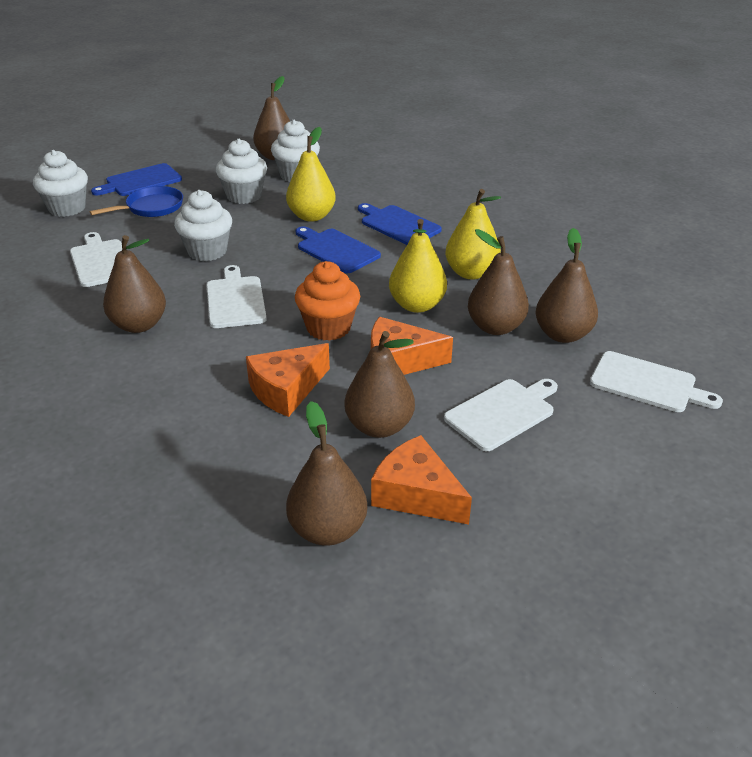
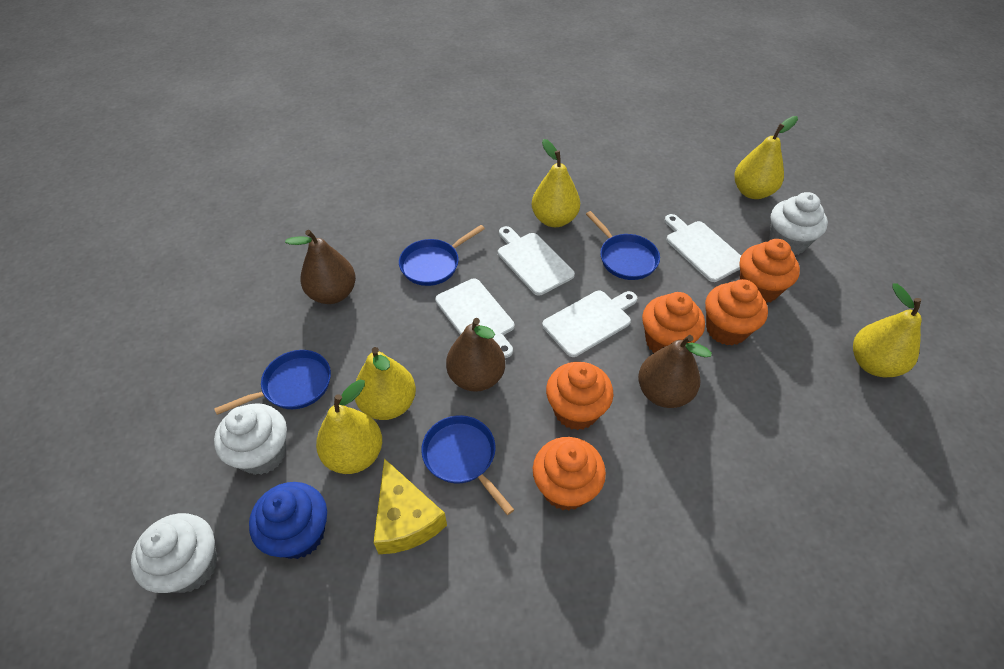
blue cupcake: none = 0 -> [249,482,327,559] = 1
blue cutting board: [91,163,182,196] [295,226,381,273] [358,203,442,245] = 3 -> none = 0
blue pan: [90,186,183,217] = 1 -> [214,350,331,415] [399,225,485,286] [421,415,514,515] [586,211,660,280] = 4
brown pear: [103,235,166,333] [253,76,290,160] [286,401,367,546] [344,331,415,438] [468,229,529,335] [535,228,598,343] = 6 -> [285,230,356,304] [446,318,505,392] [638,335,712,408] = 3
orange cheese: [246,343,330,417] [371,317,453,375] [371,435,472,525] = 3 -> none = 0
orange cupcake: [295,261,360,341] = 1 -> [533,437,606,511] [546,362,613,430] [642,292,705,353] [705,279,768,346] [740,239,800,304] = 5
white cupcake: [33,150,88,217] [174,190,232,261] [216,139,267,204] [271,120,320,182] = 4 -> [131,513,218,593] [214,403,287,475] [769,192,828,255] = 3
yellow cheese: none = 0 -> [373,459,447,554] = 1
yellow pear: [286,127,336,222] [389,219,447,313] [445,189,501,280] = 3 -> [316,379,382,474] [355,347,416,420] [532,139,580,227] [734,116,798,199] [853,283,922,377] = 5

